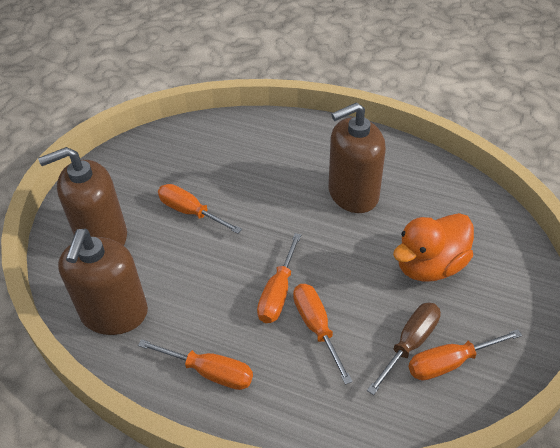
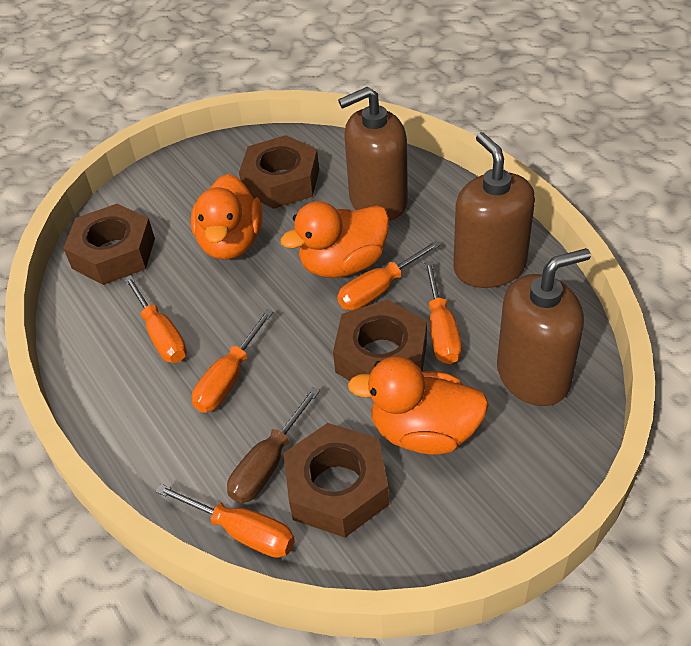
brown nut: none = 0 -> [63,204,155,285] [239,135,319,209] [283,423,389,537] [333,299,427,381] = 4
orange duck: [393,213,474,282] = 1 -> [191,174,263,260] [280,201,389,278] [348,356,489,455] = 3

